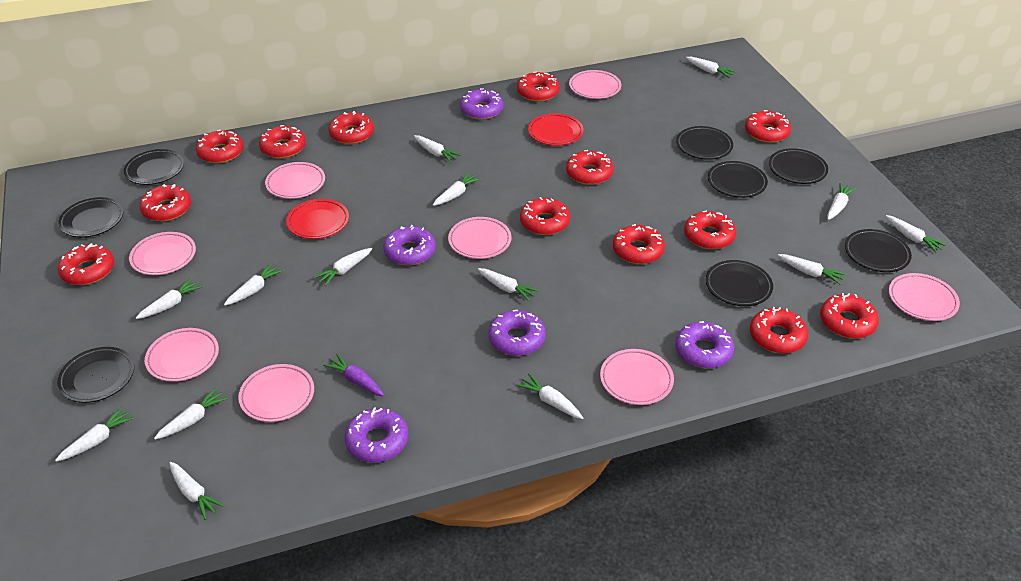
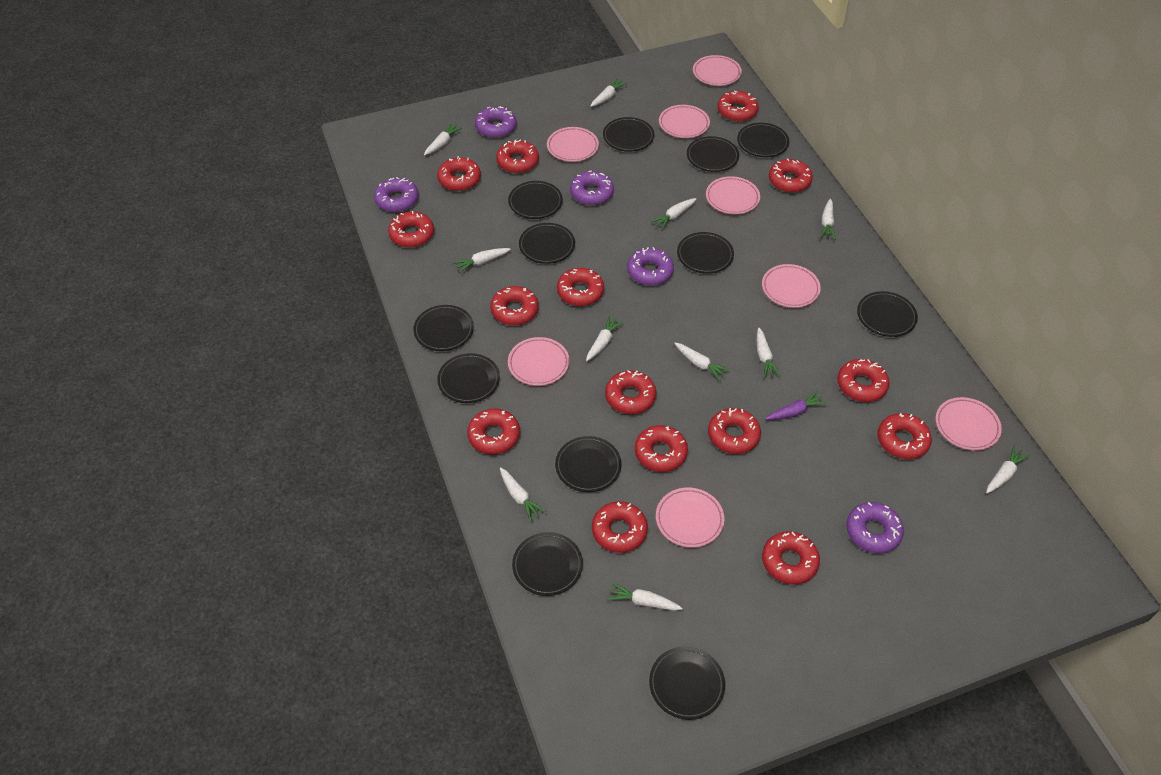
black plate: [57,347,134,403] [58,197,123,237] [124,149,184,185] [676,126,733,160] [705,260,773,306] [708,161,768,198] [769,148,828,184] [845,229,912,272] = 8 -> [413,305,474,351] [437,353,500,403] [508,181,563,219] [512,532,583,596] [519,223,575,264] [555,436,621,492] [603,117,654,152] [649,646,725,720] [677,232,734,274] [687,136,739,172] [737,123,789,157] [857,291,918,337] = 12
red donut: [58,243,114,285] [139,184,191,221] [196,130,244,163] [259,125,306,159] [329,111,374,144] [517,72,560,102] [520,197,570,235] [566,150,614,185] [613,224,665,264] [684,211,736,249] [745,110,791,143] [750,307,808,353] [820,293,879,339] = 13 -> [388,211,434,247] [437,156,481,191] [467,408,520,454] [490,286,539,325] [496,139,539,173] [557,268,604,306] [592,501,648,553] [605,370,656,414] [635,425,688,472] [708,408,761,454] [717,91,759,122] [762,531,820,585] [769,158,813,193] [837,359,889,402] [877,413,932,459] = 15
red plate: [286,199,349,239] [528,113,584,146] = 2 -> none = 0
white carrot: [55,407,134,462] [136,278,202,319] [154,388,228,440] [170,462,225,520] [224,263,283,306] [314,248,372,286] [414,135,461,163] [433,172,481,206] [478,268,539,301] [516,373,583,419] [686,57,736,78] [778,254,846,285] [827,183,856,220] [886,215,946,253] = 14 -> [424,123,462,156] [453,248,511,273] [500,467,546,521] [586,316,624,361] [590,78,627,107] [607,583,683,611] [651,198,696,230] [674,343,730,381] [757,328,781,378] [820,199,836,240] [986,446,1030,493] = 11

